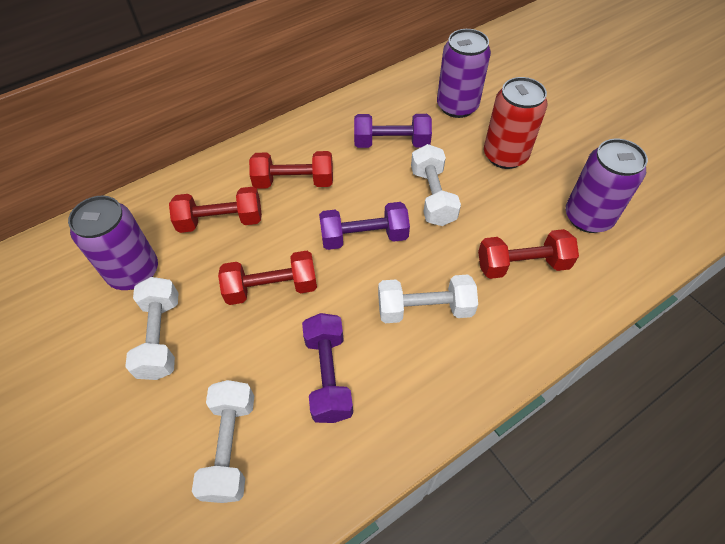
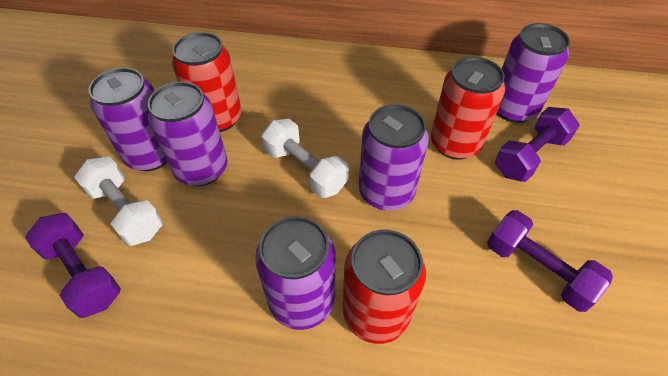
purple can: [68,196,158,290] [437,29,491,118] [565,139,648,233] = 3 -> [88,68,167,171] [148,82,227,186] [255,216,335,330] [359,104,429,211] [497,23,570,123] = 5
red can: [484,77,548,169] = 1 -> [172,32,242,132] [343,230,426,344] [431,57,505,160] = 3
red dumbbell: [169,187,262,233] [218,251,317,305] [249,151,333,189] [478,229,579,279] = 4 -> none = 0
white dumbbell: [125,277,178,380] [192,380,254,503] [378,275,478,323] [411,144,461,226] = 4 -> [74,157,163,246] [262,119,349,198] = 2

